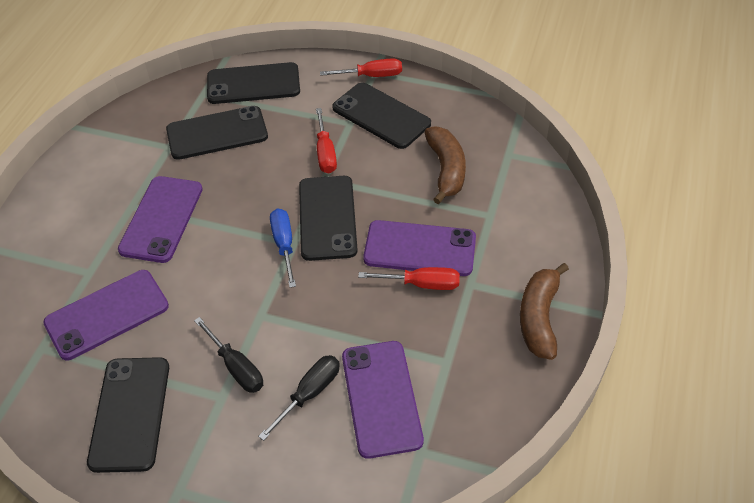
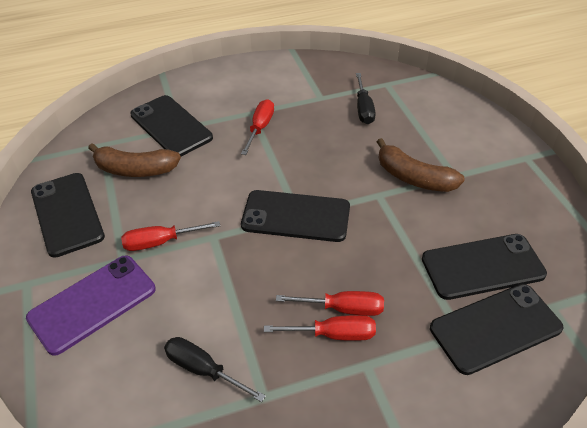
blue screwdriver: [270,208,296,288] = 1 -> none = 0
purple phone: [43,270,169,360] [118,176,203,263] [342,341,424,459] [363,220,476,276] = 4 -> [26,255,156,356] = 1
red screwdriver: [316,108,337,173] [320,58,402,77] [358,267,460,290] = 3 -> [121,221,220,251] [241,99,274,155] [264,315,376,341] [276,291,384,316] = 4

